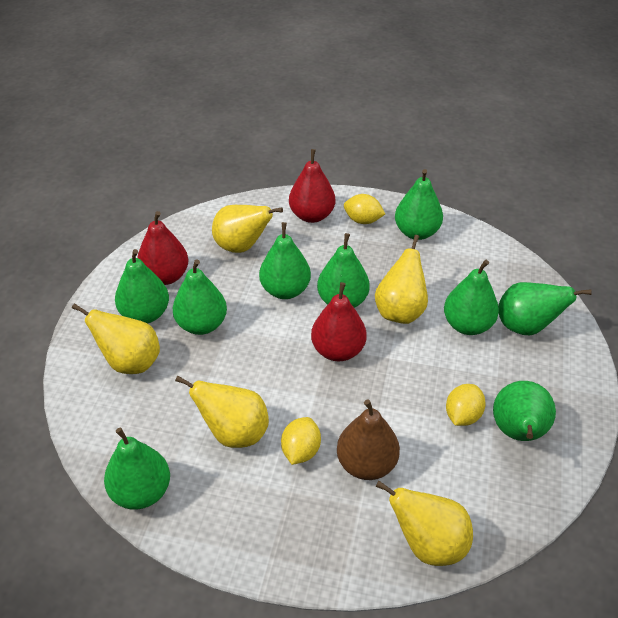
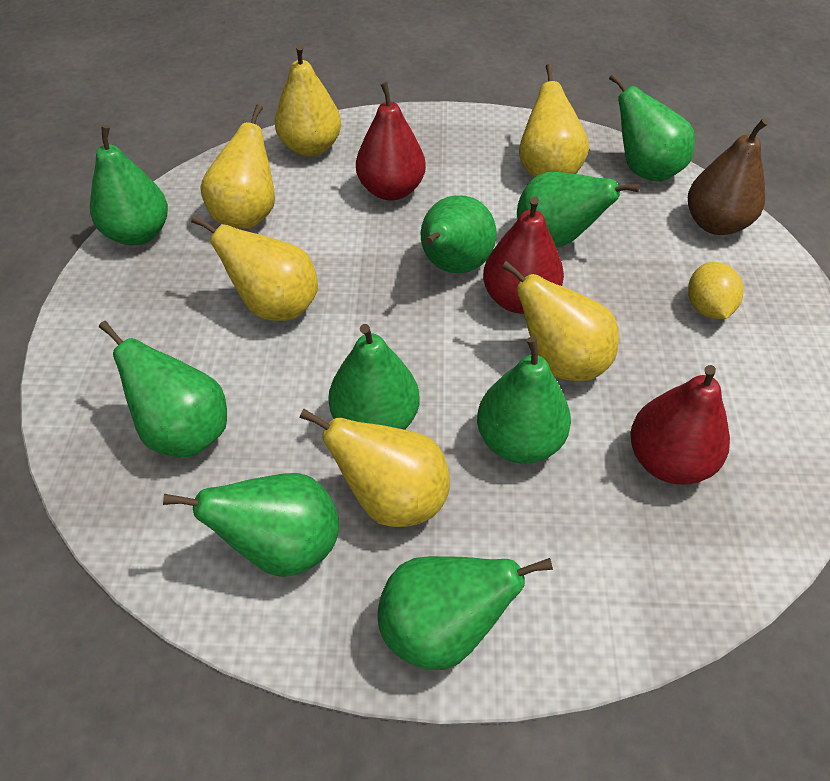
yellow lemon: [281,417,321,465] [344,194,385,224] [446,384,486,426] = 3 -> [688,262,744,319] = 1
yellow pear: [72,304,160,374] [175,376,269,448] [212,205,283,253] [375,235,428,324] [376,481,473,566] = 5 -> [191,215,318,321] [200,104,275,229] [275,44,341,157] [300,409,450,527] [502,261,619,381] [519,64,589,178] = 6

